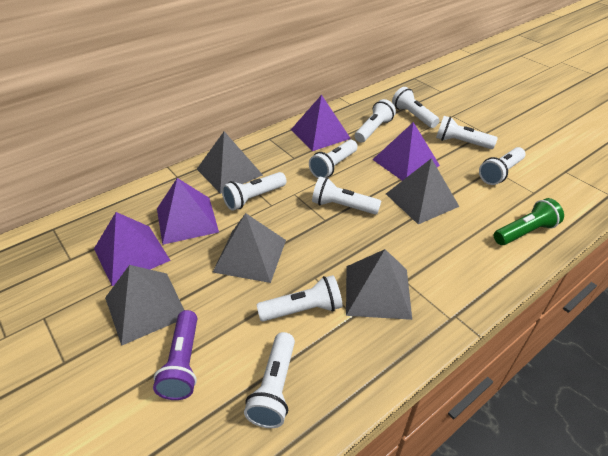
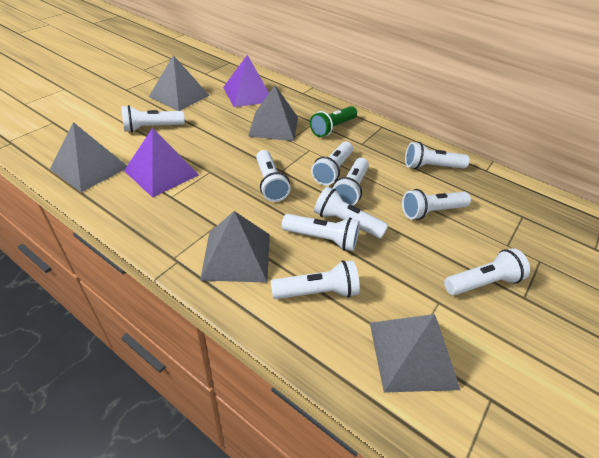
purple flashlight: [153,310,197,400] = 1 -> none = 0
purple pyramid: [94,212,171,286] [157,178,219,245] [291,95,351,151] [372,122,440,181] = 4 -> [124,128,199,198] [223,55,269,107] = 2
white flashlight: [222,172,287,211] [244,332,295,428] [256,275,342,322] [309,140,358,178] [312,176,381,215] [355,99,396,143] [392,87,440,128] [436,116,498,149] [479,147,526,185] = 9 -> [121,105,185,132] [256,150,291,202] [271,260,360,299] [282,214,360,251] [311,142,353,186] [314,186,388,239] [332,158,369,206] [402,189,471,220] [405,142,470,169] [444,248,530,295] = 10

